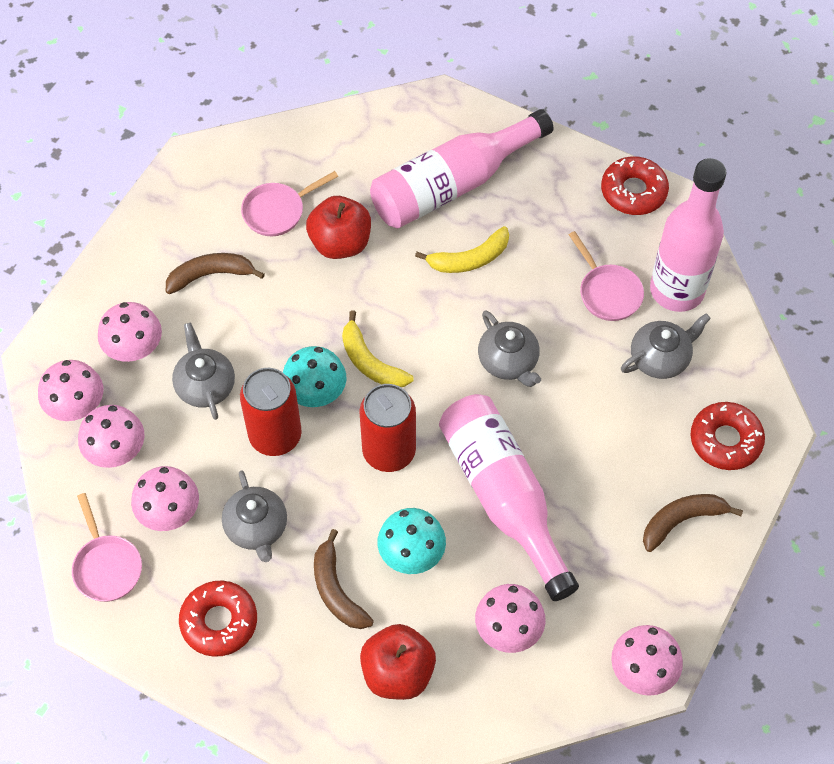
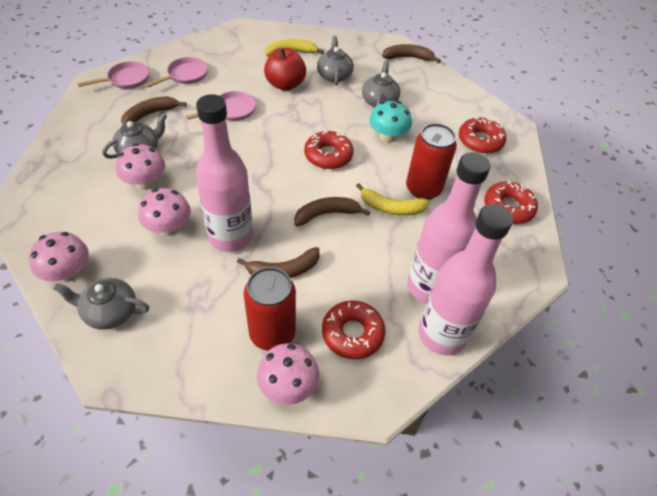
brown banana: [166,253,265,294] [314,529,374,629] [643,494,743,552] = 3 -> [121,96,187,125] [237,247,320,278] [294,197,370,227] [382,44,441,63] = 4
pink mushroom: [38,360,103,421] [78,405,145,468] [98,302,162,362] [131,466,199,531] [475,584,545,653] [611,625,683,696] = 6 -> [29,232,89,282] [116,143,165,190] [138,188,191,236] [257,343,319,405] = 4
red apple: [306,196,371,259] [360,624,436,700] = 2 -> [264,48,306,91] = 1
red donut: [179,581,257,657] [601,156,669,215] [690,402,765,470] = 3 -> [304,130,353,169] [322,300,385,359] [459,116,506,154] [484,180,538,224] = 4
turquoise mushroom: [283,346,346,407] [378,508,446,574] = 2 -> [369,101,412,143] = 1

